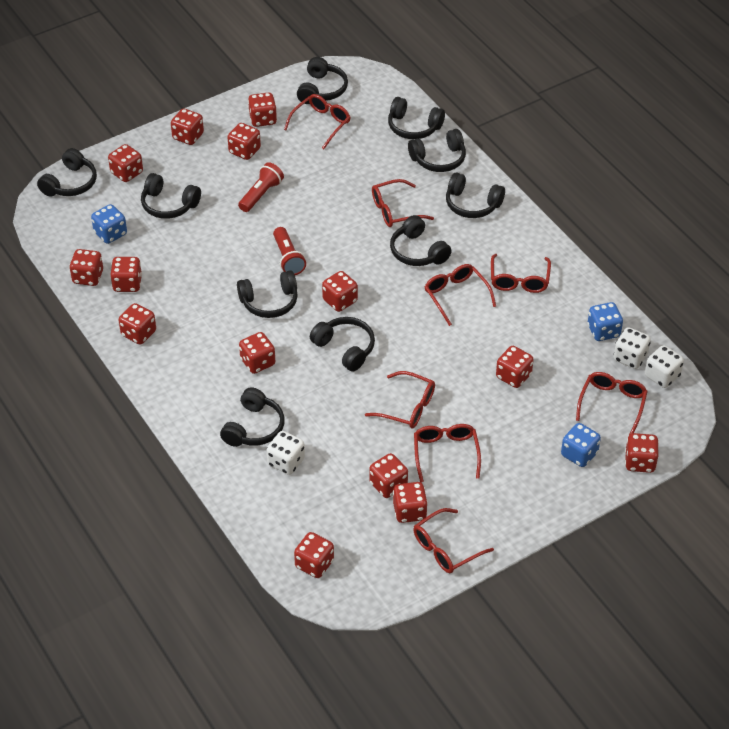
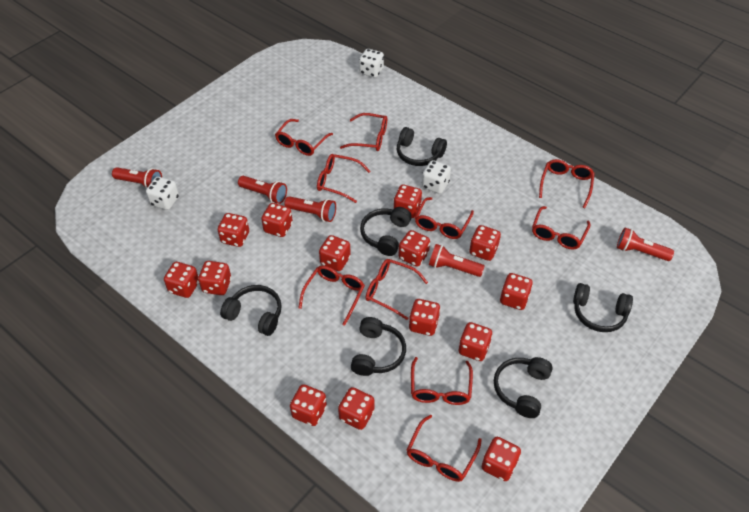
black headphones: [37,148,97,197] [141,173,201,219] [220,387,285,447] [237,270,298,318] [297,57,348,104] [310,317,375,371] [388,97,445,139] [390,215,452,266] [408,129,466,172] [446,172,505,218] = 10 -> [220,285,282,336] [351,317,406,376] [360,207,412,256] [397,127,447,166] [494,357,553,418] [573,283,633,332] = 6
blue dice: [91,204,127,244] [561,423,601,467] [587,302,623,341] = 3 -> none = 0
red flashlight: [238,162,284,212] [273,227,306,275] = 2 -> [112,167,162,189] [238,176,287,204] [284,196,336,222] [429,244,484,277] [617,228,674,261] = 5
red glasses: [284,94,351,149] [365,371,435,429] [372,179,434,227] [413,508,494,573] [414,424,481,482] [425,264,496,326] [491,254,551,293] [576,372,648,435] = 8 -> [275,119,333,156] [298,266,365,326] [317,154,370,203] [340,113,387,151] [366,259,428,320] [407,415,482,482] [411,357,473,405] [415,197,474,239] [532,206,591,249] [539,159,595,208] = 10

